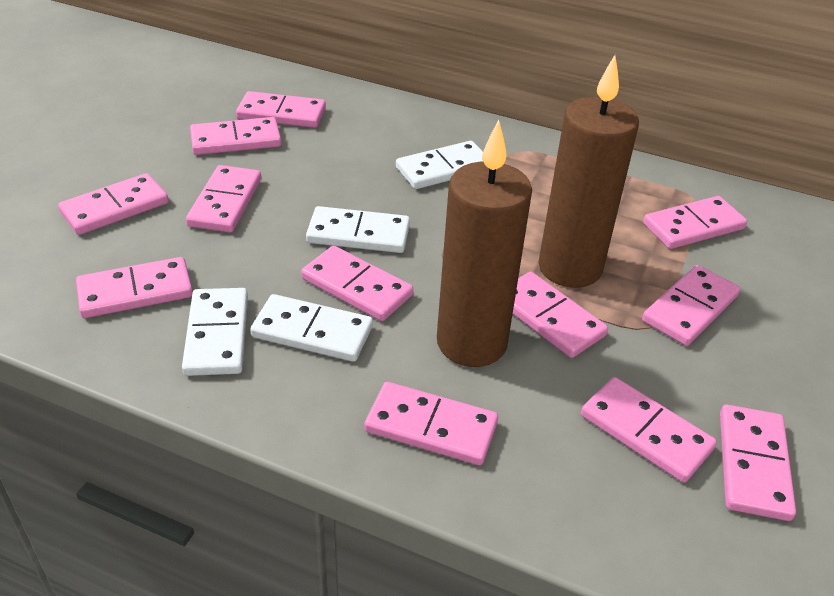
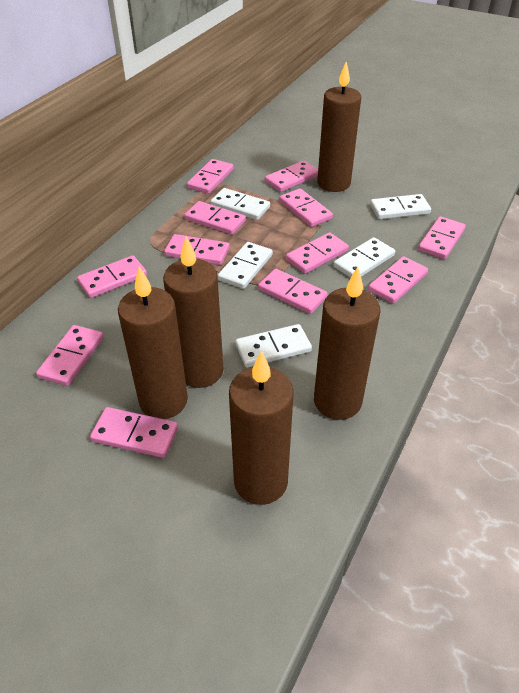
brown candle: [437,120,532,367] [538,55,639,288] = 2 -> [118,267,188,419] [163,237,224,388] [229,351,294,505] [314,267,380,420] [317,62,361,192] = 5
white domino: [182,288,248,376] [250,294,373,362] [306,206,410,253] [396,141,483,189] = 4 -> [210,188,270,220] [218,242,273,289] [235,324,312,368] [333,237,395,278] [370,194,431,219] = 5

